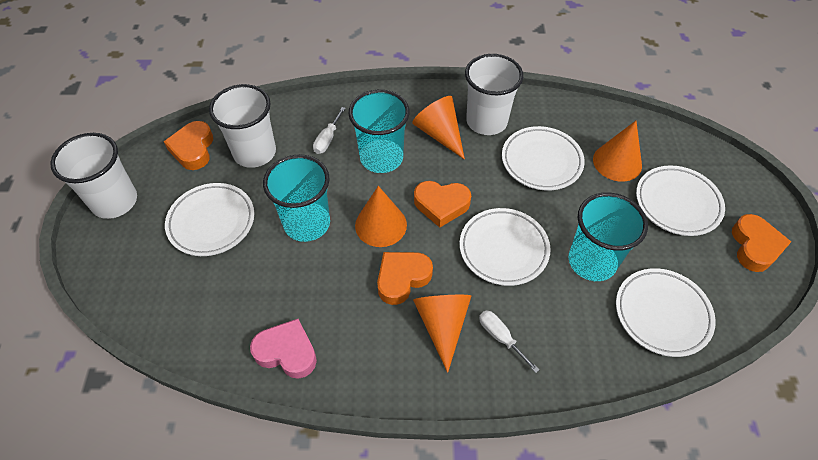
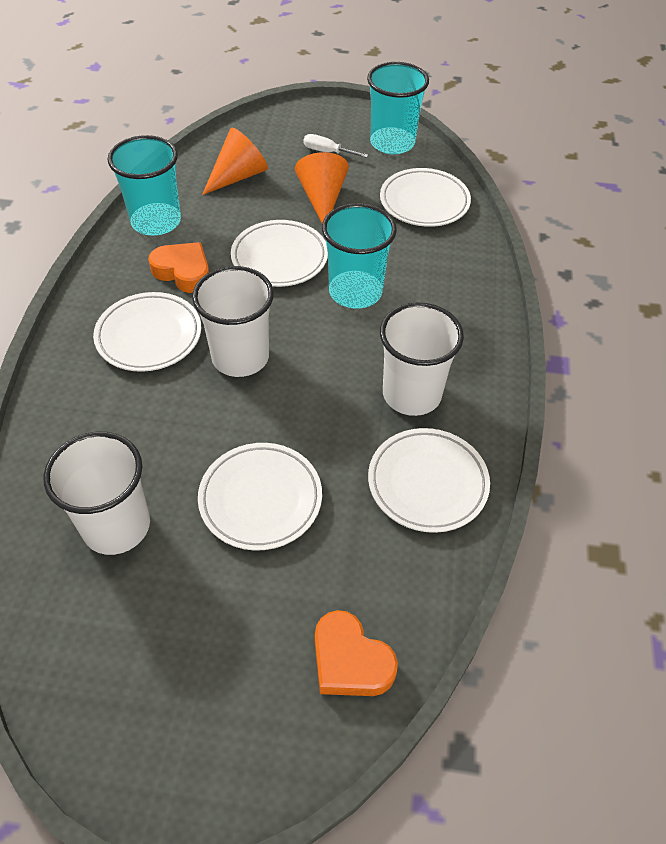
orange cone: [355,186,407,247] [412,96,465,160] [413,295,471,373] [593,121,642,182] = 4 -> [202,128,268,195] [295,152,349,223] = 2
orange heart: [164,121,213,170] [377,252,433,305] [414,181,471,228] [732,214,791,272] = 4 -> [148,242,209,293] [315,610,398,696] = 2
pink heart: [250,319,317,379] = 1 -> none = 0
white screwdriver: [313,107,346,154] [479,310,539,373] = 2 -> [304,134,368,158] = 1

